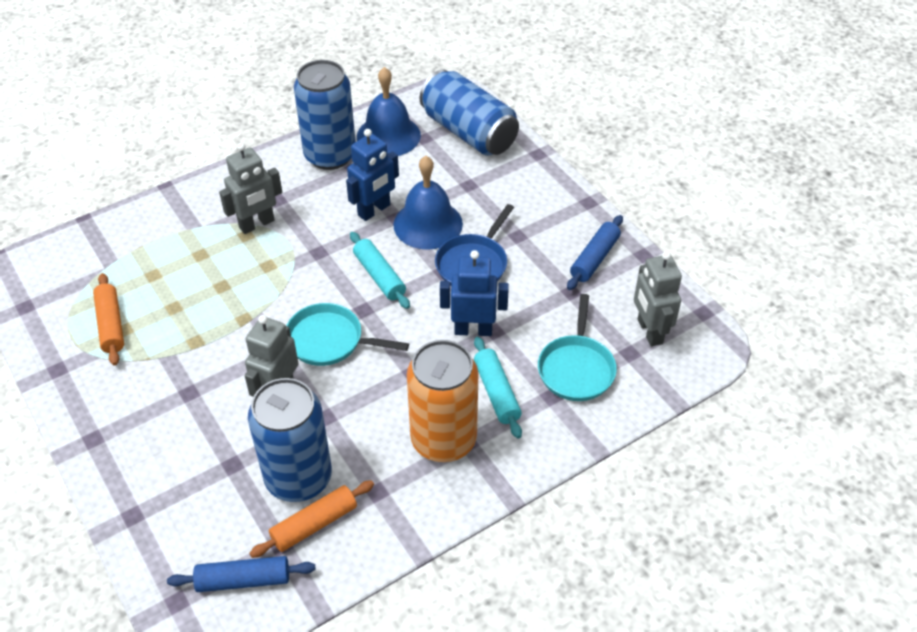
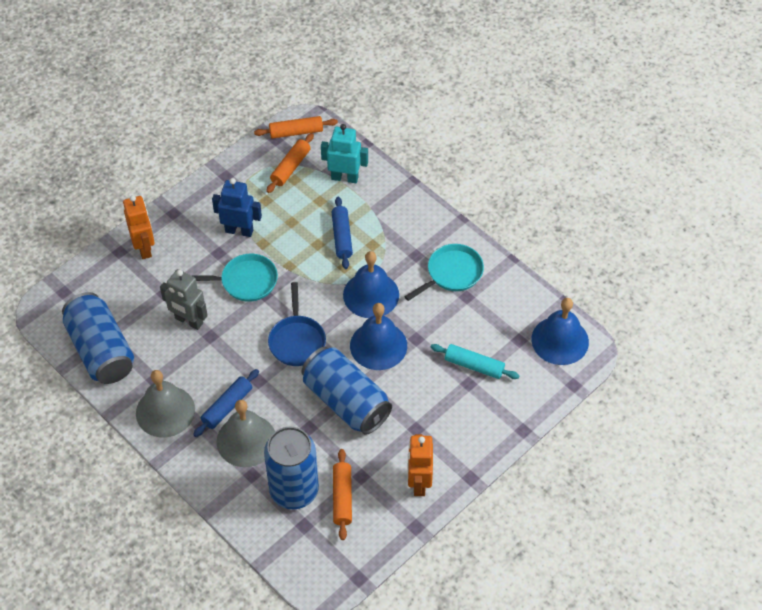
blue bell: [357,67,421,156] [393,156,463,250] = 2 -> [343,251,399,318] [350,303,407,370] [531,298,589,365] = 3
blue robot: [346,129,399,221] [440,250,509,336] = 2 -> [212,178,262,237] = 1
grey bell: none = 0 -> [136,370,195,437] [217,400,275,467] = 2
grey robot: [219,143,282,234] [245,315,299,397] [634,251,682,346] = 3 -> [160,269,208,330] = 1
orange can: [407,340,479,462] = 1 -> none = 0
orange robot: none = 0 -> [123,195,155,259] [407,434,433,496] = 2
orange rolling pin: [93,273,124,366] [249,480,374,558] = 2 -> [254,116,338,139] [266,133,314,193] [333,449,352,540] = 3
turquoise robot: none = 0 -> [321,124,368,183] = 1
turquoise rolling pin: [350,232,410,309] [474,337,522,438] = 2 -> [430,344,520,379] = 1

